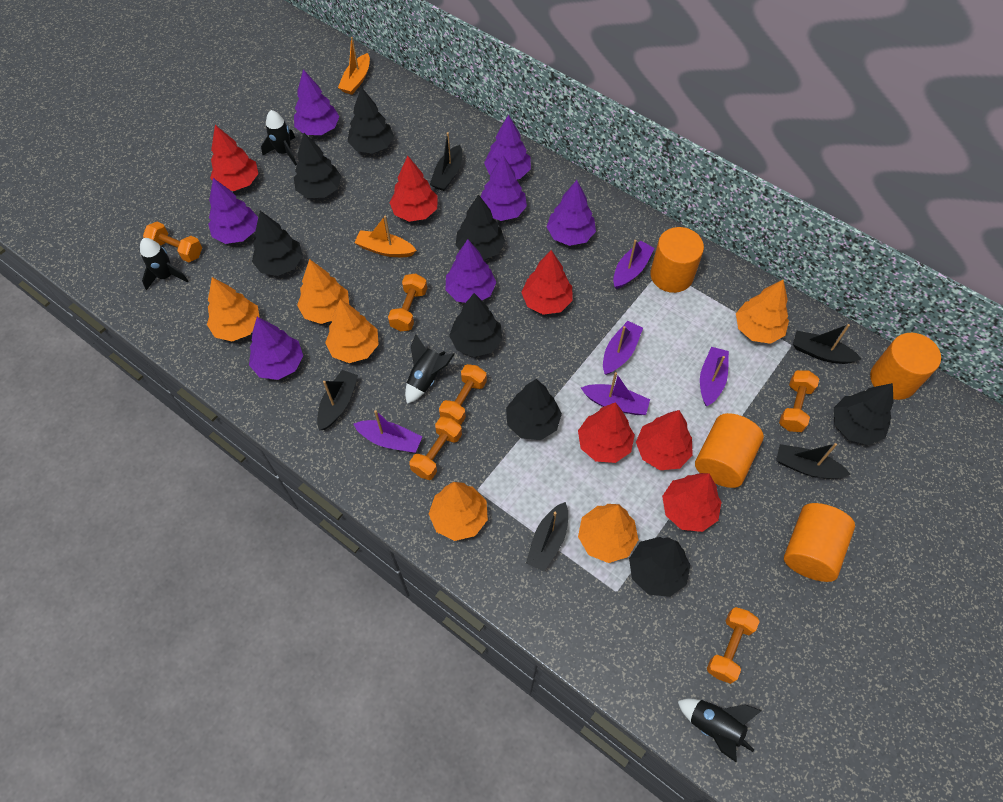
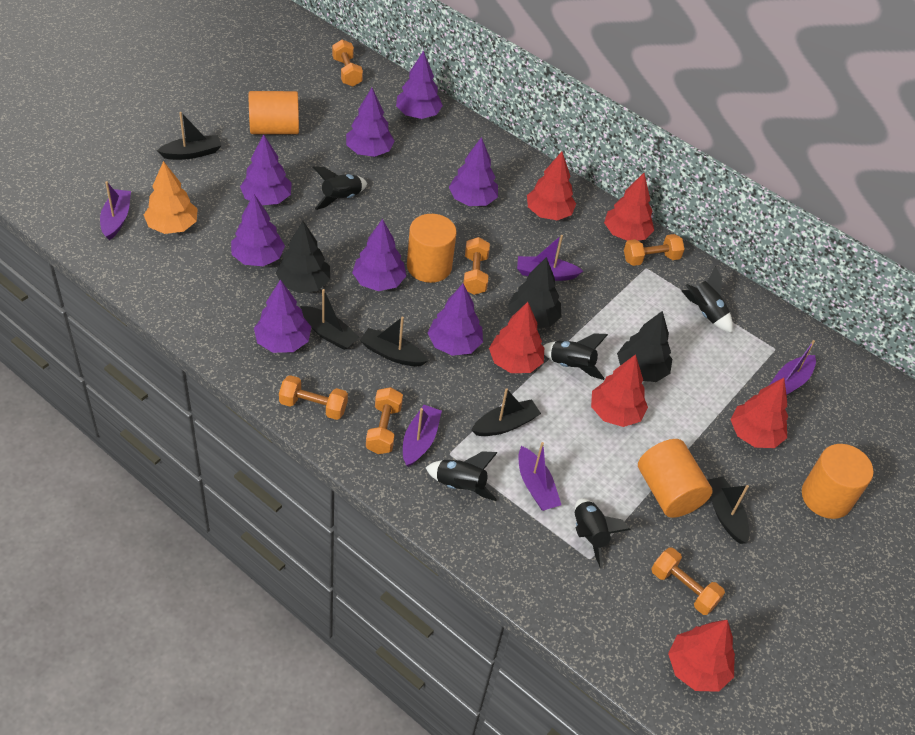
black rocket: [140,238,188,291] [261,110,297,166] [405,334,455,404] [678,699,762,763] = 4 -> [313,166,367,210] [426,451,497,501] [543,333,608,380] [575,498,631,569] [682,266,733,333] = 5
black tree: [252,211,303,276] [294,133,342,198] [348,87,394,154] [449,293,502,357] [455,194,505,260] [506,379,562,440] [629,537,690,597] [834,383,893,445] = 8 -> [276,221,330,293] [508,257,561,328] [617,311,672,382] = 3
orange boat: [338,37,370,95] [354,216,417,257] = 2 -> none = 0
orange tree: [207,277,260,341] [297,259,349,324] [325,299,379,363] [429,482,488,541] [578,504,638,563] [736,280,789,344] = 6 -> [144,161,197,234] = 1
purple tree: [208,178,258,244] [249,317,303,380] [294,69,339,135] [445,239,496,303] [481,155,527,221] [484,115,531,179] [547,180,596,246] = 7 -> [231,194,285,266] [240,134,292,205] [254,279,311,353] [346,88,394,157] [352,219,406,291] [396,51,443,119] [428,284,483,356] [449,137,498,206] = 8

